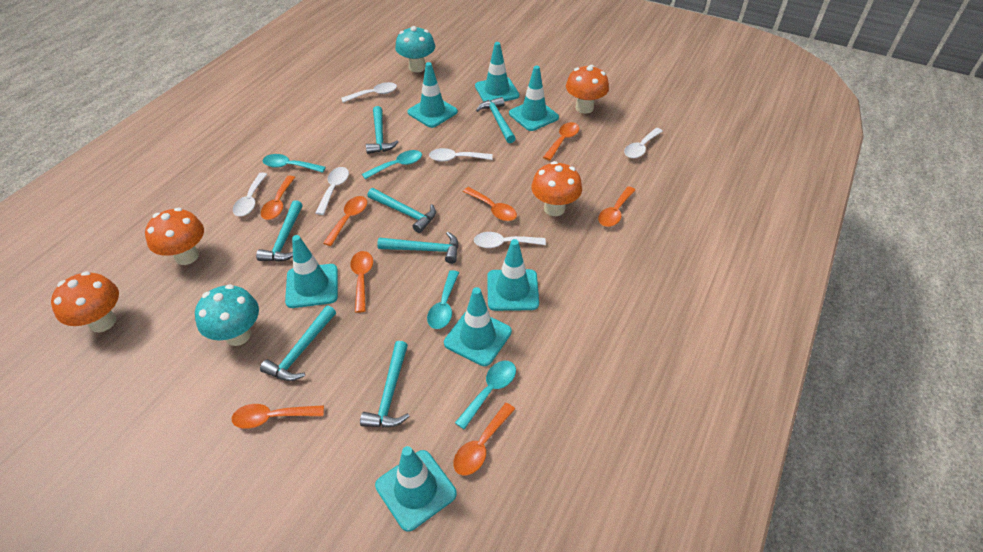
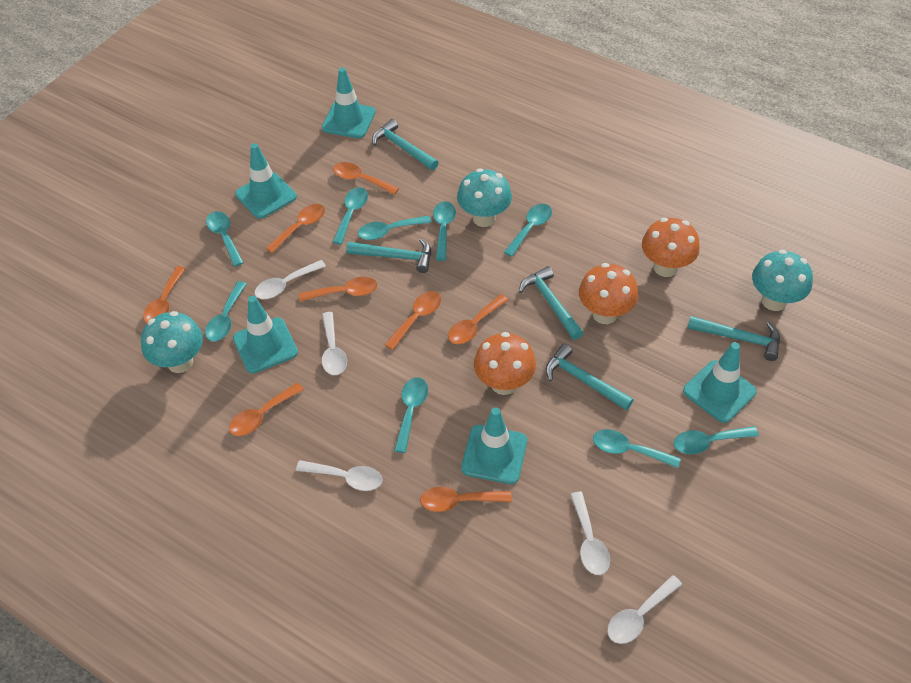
orange mushroom: [51,271,119,333] [145,208,204,265] [531,161,582,216] [566,65,609,114] = 4 -> [474,332,536,395] [579,263,638,324] [642,218,700,277] = 3
turquoise hammer: [256,200,303,262] [260,305,336,381] [360,341,409,428] [366,106,399,154] [367,188,436,233] [377,232,458,264] [476,97,516,143] = 7 -> [346,238,431,273] [372,119,439,170] [519,266,583,340] [546,344,634,410] [687,316,780,361] = 5
turquoise mushroom: [195,284,259,346] [395,26,435,72] = 2 -> [141,311,203,373] [457,168,512,227] [752,250,813,311] = 3
turquoise spoon: [263,154,326,173] [362,150,422,179] [427,270,459,329] [455,361,516,430] = 4 -> [205,281,247,341] [206,211,244,267] [333,188,368,245] [358,216,432,240] [394,377,428,453] [433,201,456,261] [504,204,552,257] [593,429,681,468] [674,426,759,454] = 9
turquoise traffic cone: [285,235,338,308] [375,446,457,532] [407,62,458,128] [444,287,512,366] [475,42,519,102] [487,239,539,311] [509,66,559,131] = 7 -> [233,296,298,373] [235,143,297,219] [322,67,376,138] [461,407,527,484] [683,342,757,423] = 5
white spoon: [233,172,267,216] [315,167,349,215] [341,82,397,103] [429,148,493,162] [474,232,546,248] [624,128,663,158] = 6 -> [254,260,326,299] [296,460,382,491] [322,312,347,375] [570,492,610,575] [607,575,682,644] = 5

